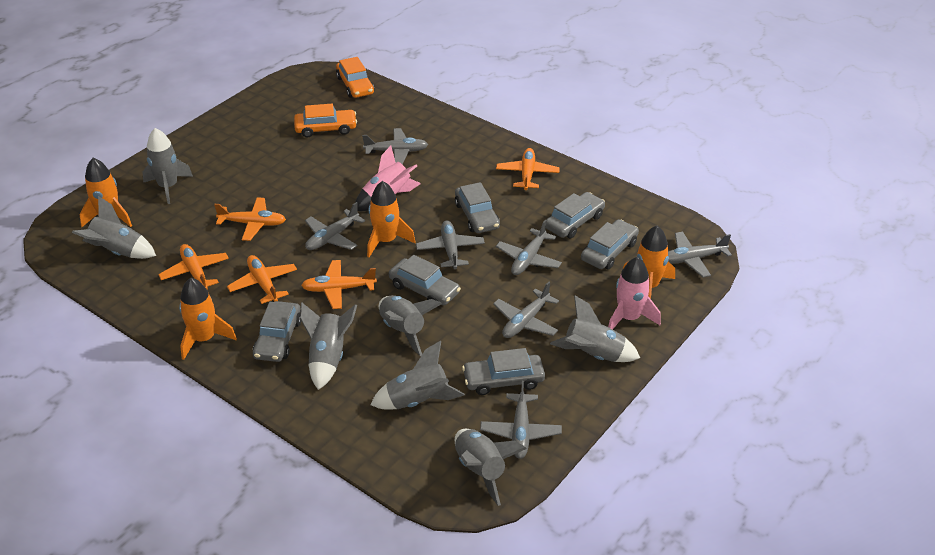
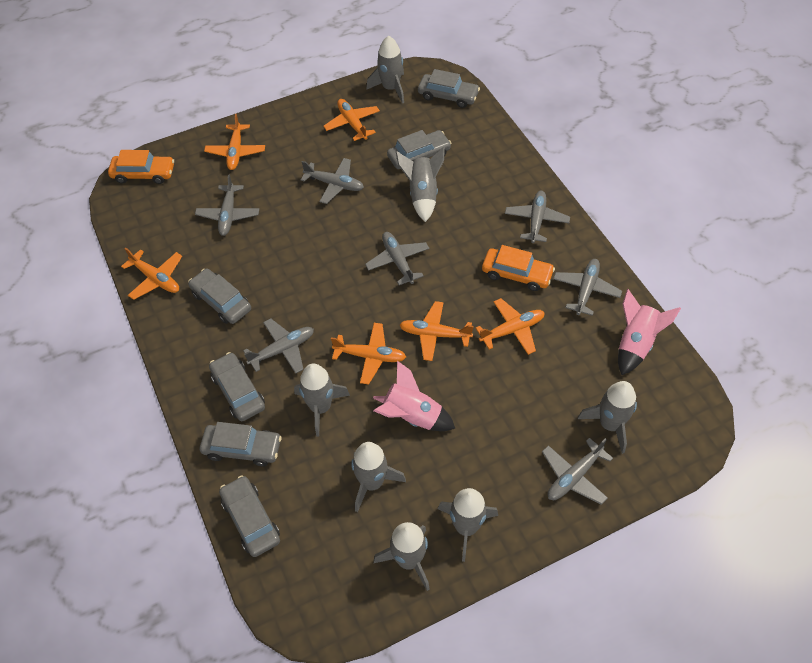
orange plane: [158,244,229,289] [214,197,286,241] [227,255,297,304] [301,260,377,309] [496,148,560,190] = 5 -> [121,247,182,300] [204,114,265,170] [323,99,380,141] [331,323,406,384] [400,301,474,361] [476,298,545,355] = 6
orange rocket: [80,158,132,227] [179,278,237,360] [367,181,416,257] [623,226,675,299] = 4 -> none = 0

